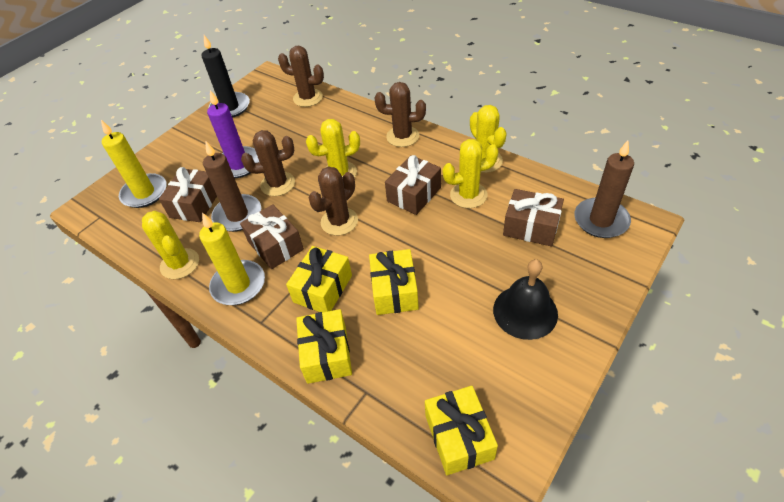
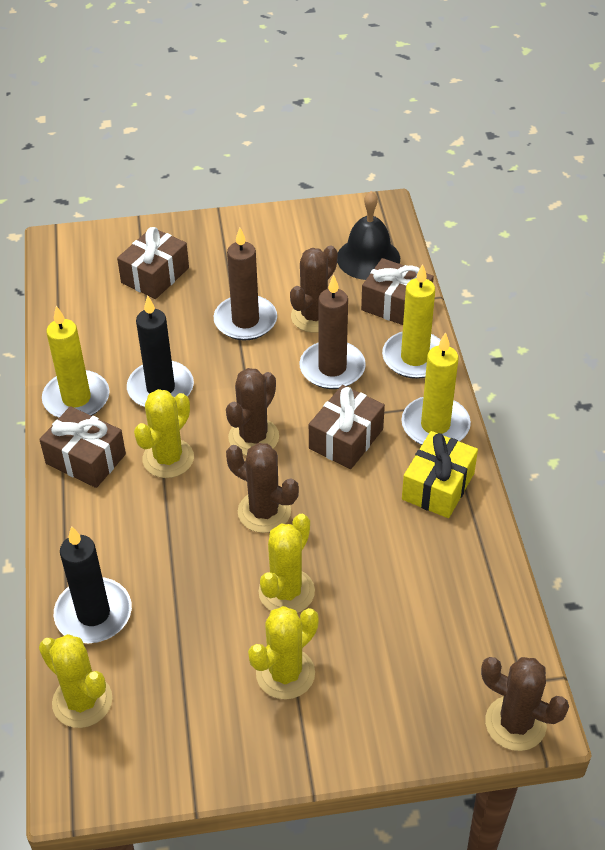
black candle: [201,35,250,118] = 1 -> [54,526,132,643] [127,295,194,407] = 2
purple candle: [207,90,259,178] = 1 -> none = 0
yellow candle: [101,120,167,208] [199,212,265,305] = 2 -> [42,306,110,418] [382,264,441,379] [401,332,471,445] = 3
yellow gift: [286,246,352,312] [296,309,352,384] [369,249,419,315] [425,386,498,475] = 4 -> [402,431,478,518] = 1

